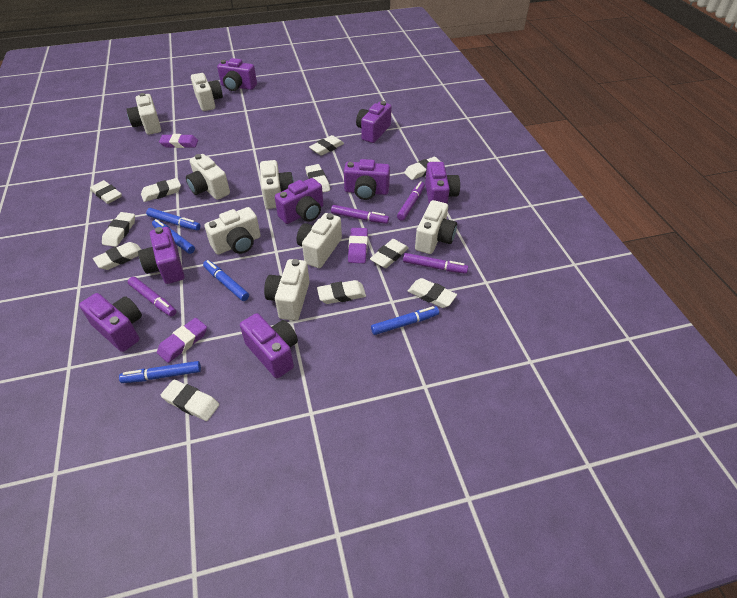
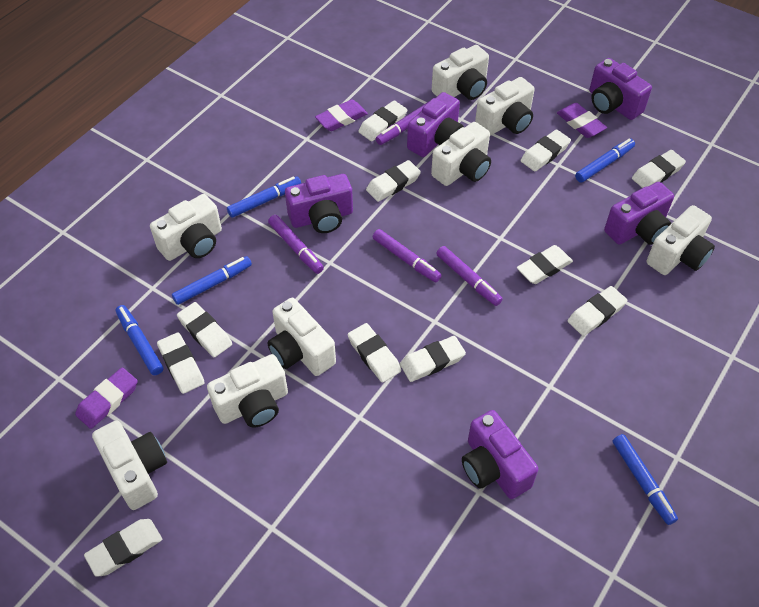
purple camera: [79,293,142,352] [138,227,184,284] [217,58,257,91] [240,313,298,378] [275,178,323,224] [344,159,390,200] [356,101,392,143] [425,162,460,204] = 8 -> [285,174,353,233] [407,92,464,157] [462,410,538,499] [589,58,652,120] [604,182,674,245] = 5

